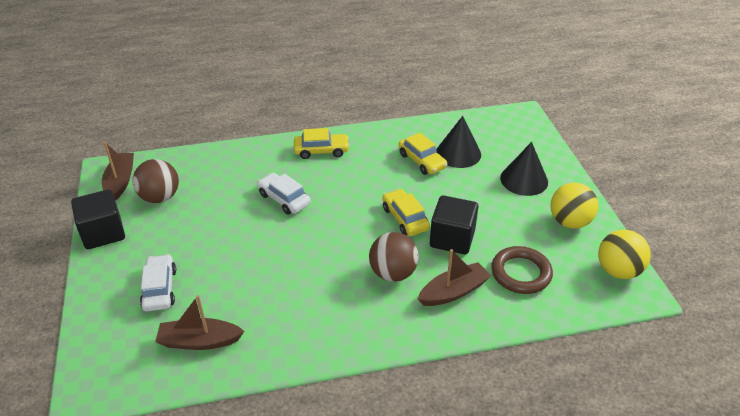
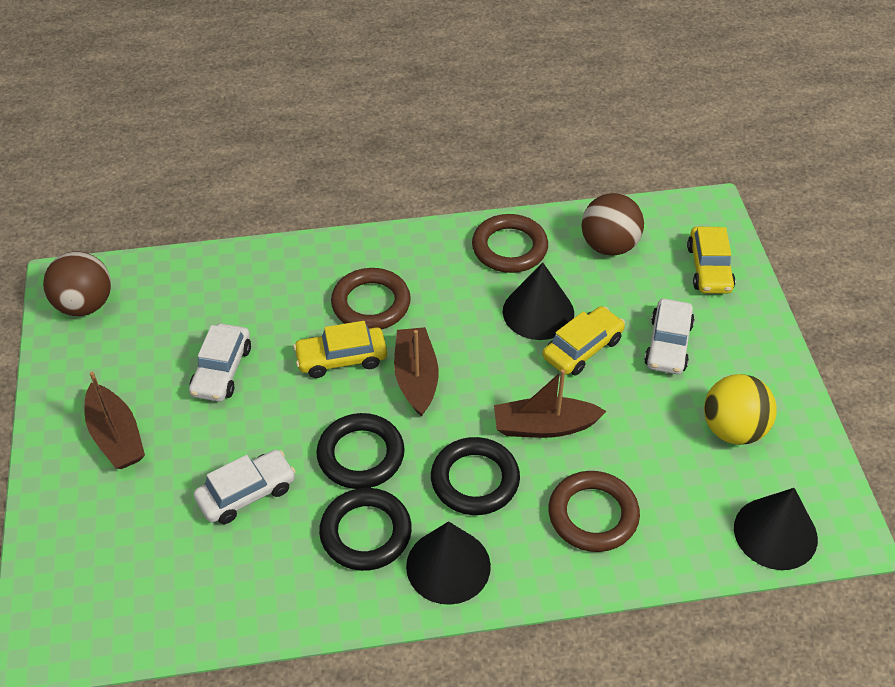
black cone: [436,116,481,168] [500,142,548,196] = 2 -> [406,521,491,605] [503,263,574,340] [734,488,818,570] = 3
black cube: [71,189,125,249] [430,195,479,254] = 2 -> none = 0
black ring: none = 0 -> [316,413,405,489] [319,488,412,571] [431,437,520,515] = 3
brown ring: [491,246,553,294] = 1 -> [331,268,411,330] [472,214,548,273] [548,471,640,552] = 3
white car: [140,254,176,311] [257,173,311,215] = 2 -> [189,323,251,402] [194,450,296,524] [644,299,695,374] = 3
yellow ball: [550,183,598,229] [598,230,651,279] = 2 -> [704,374,777,445] = 1

